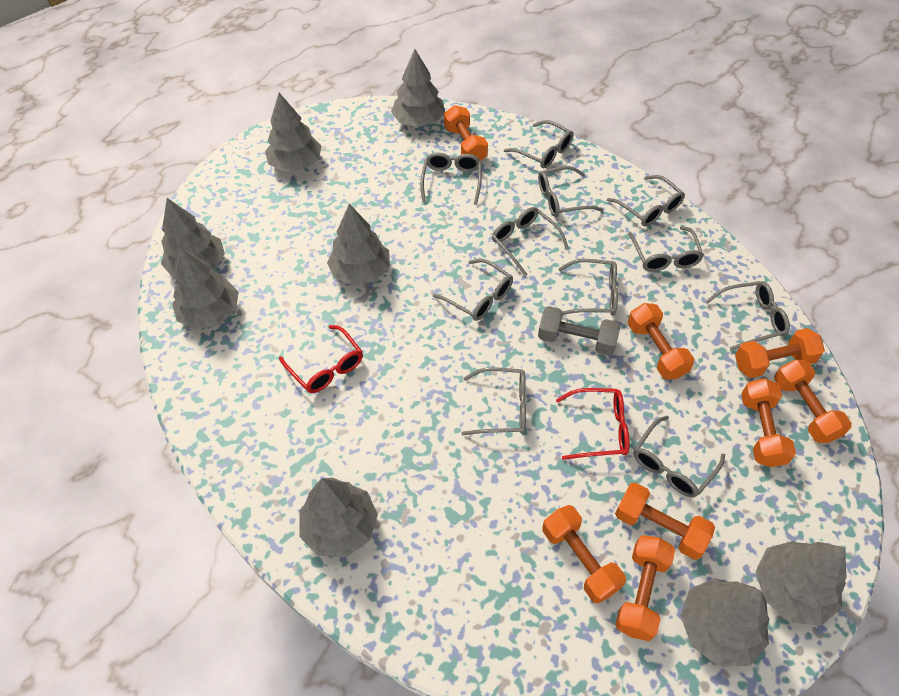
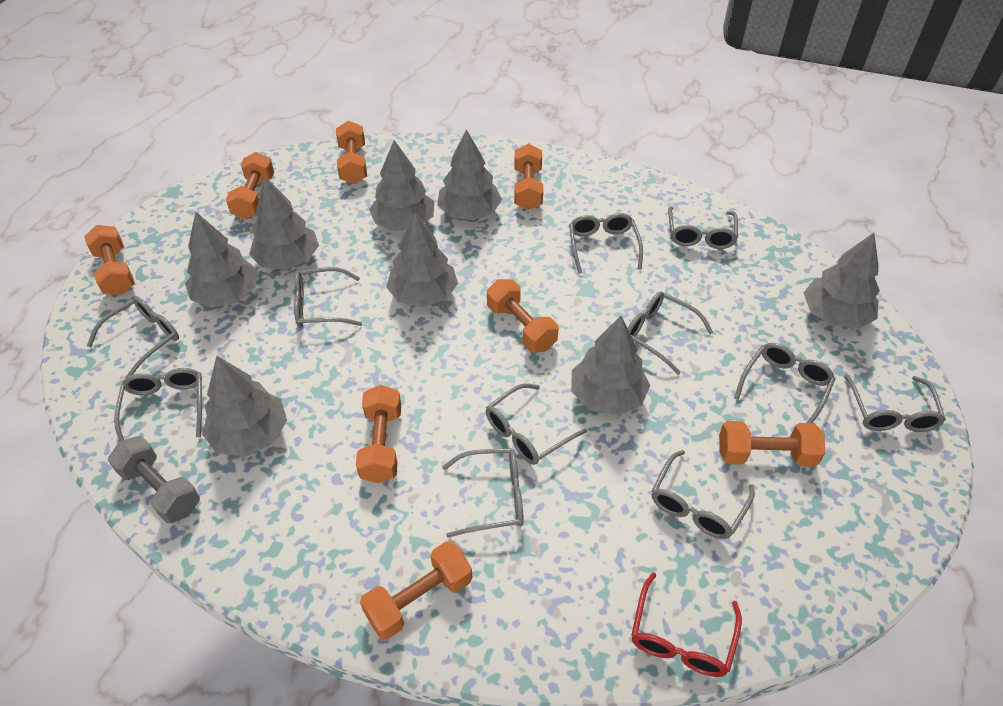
red glasses: [279,325,363,393] [556,388,629,460] = 2 -> [631,572,742,677] = 1

